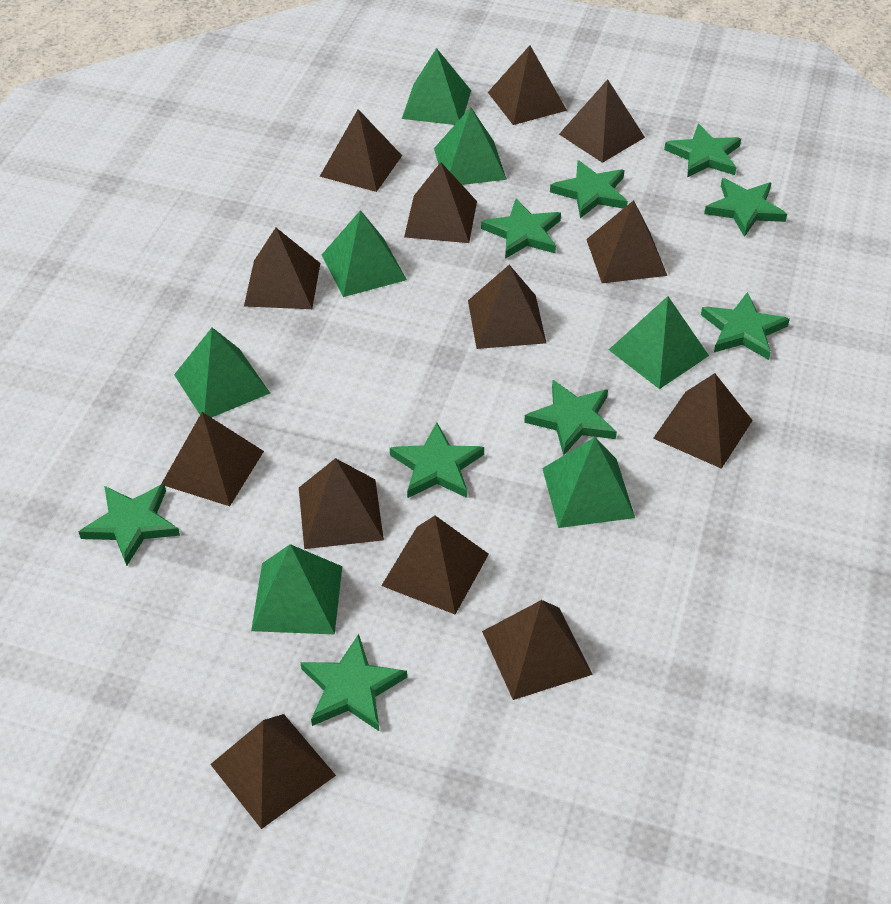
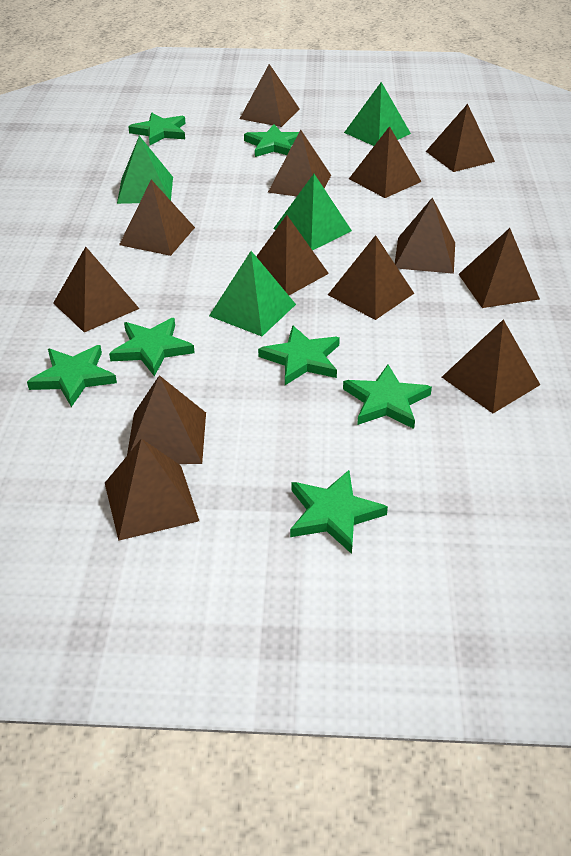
green pyramid: [174,327,270,418] [251,544,342,634] [322,210,407,297] [402,48,471,125] [434,107,507,185] [542,437,635,528] [609,296,709,389] = 7 -> [117,136,173,204] [209,251,296,336] [273,174,352,250] [344,82,411,146] = 4
green star: [79,484,180,566] [300,634,407,731] [390,422,484,498] [481,199,561,259] [524,380,617,456] [550,160,628,218] [664,124,741,178] [701,292,790,360] [704,178,787,237] = 9 -> [27,345,117,407] [109,318,195,376] [128,113,186,145] [244,124,299,157] [258,325,340,385] [290,470,388,554] [343,365,432,429] = 7

